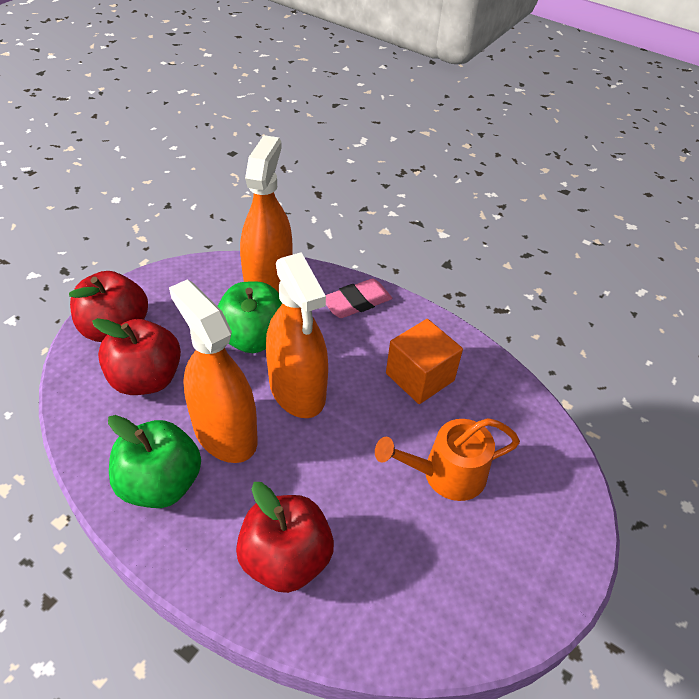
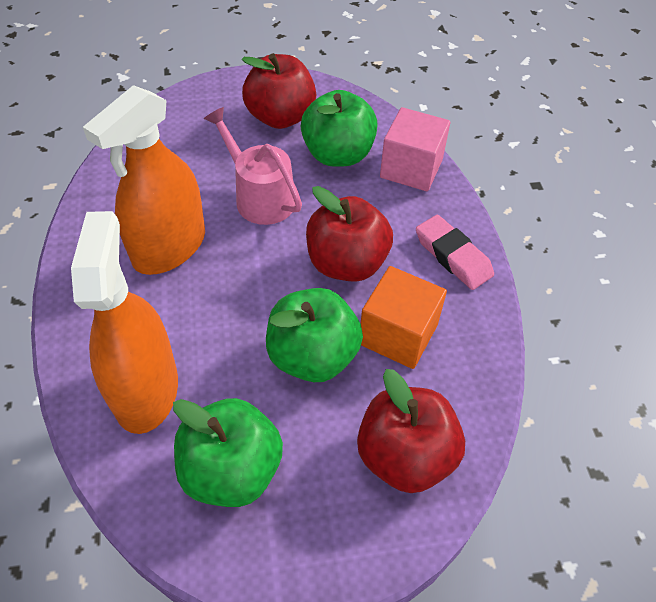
green apple: [108,415,201,508] [217,282,282,353] = 2 -> [173,398,283,507] [266,288,363,382] [301,90,378,167] = 3
orange spray bottle: [169,279,258,463] [240,135,292,293] [266,252,328,418] = 3 -> [71,211,178,434] [83,85,205,275] = 2
orange watering can: [375,418,520,501] = 1 -> none = 0
pink cube: none = 0 -> [380,107,450,191] = 1
pink watering can: none = 0 -> [204,107,302,225] = 1

